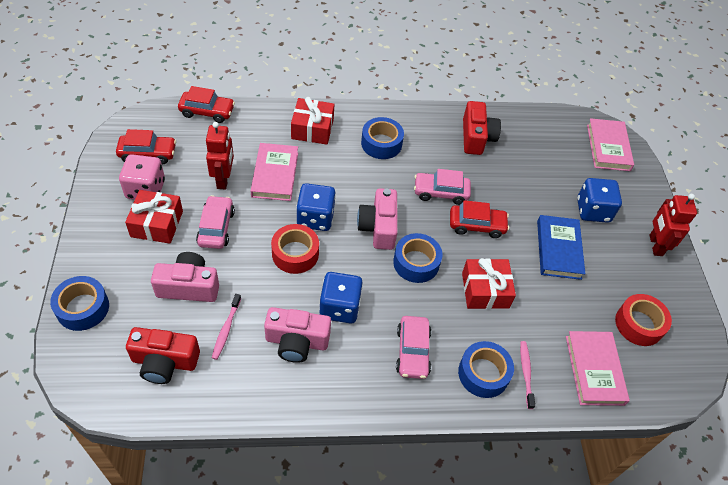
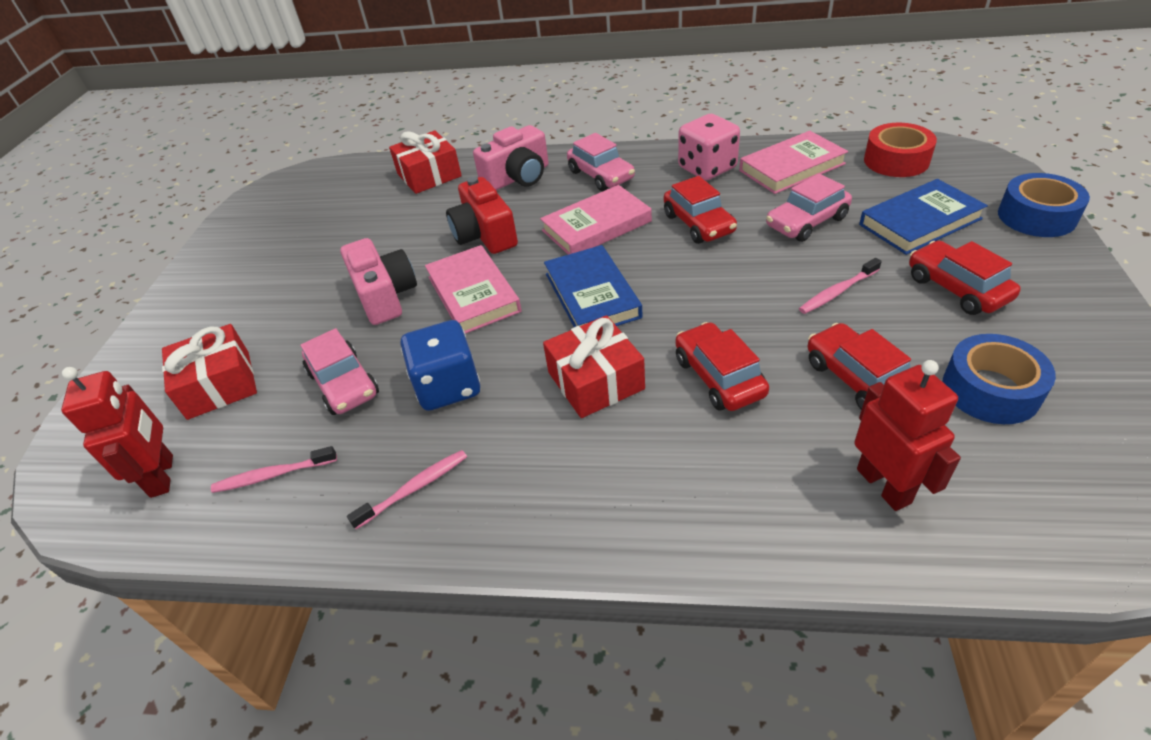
blue book: [537,215,585,280] = 1 -> [544,245,642,327] [859,179,988,255] = 2
blue dice: [296,183,336,231] [319,272,363,324] [577,178,622,223] = 3 -> [401,320,480,411] = 1
blue tape: [50,276,109,331] [361,117,404,159] [393,233,442,283] [458,341,514,398] = 4 -> [943,334,1056,424] [998,173,1090,237] = 2
pink camera: [151,252,219,302] [264,307,331,363] [357,188,398,250] = 3 -> [340,238,417,325] [473,125,548,190] = 2
pink toothbrush: [212,294,241,360] [520,341,535,409] = 2 -> [211,446,337,493] [347,450,467,529] [799,258,882,314] = 3
red camera: [126,327,200,384] [463,101,501,155] = 2 -> [446,177,518,254] = 1
red car: [116,129,176,164] [178,86,235,123] [450,200,509,238] = 3 -> [664,176,737,244] [675,322,769,411] [808,323,911,410] [909,241,1021,315] = 4
red tape: [271,224,319,274] [615,294,672,346] = 2 -> [864,123,937,177] = 1

